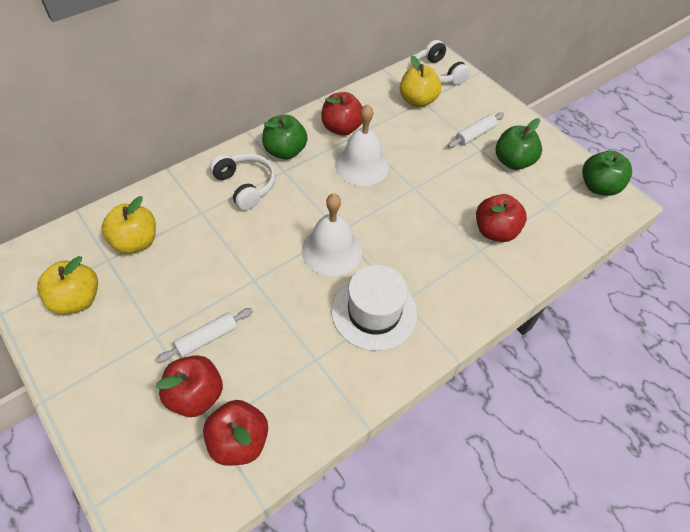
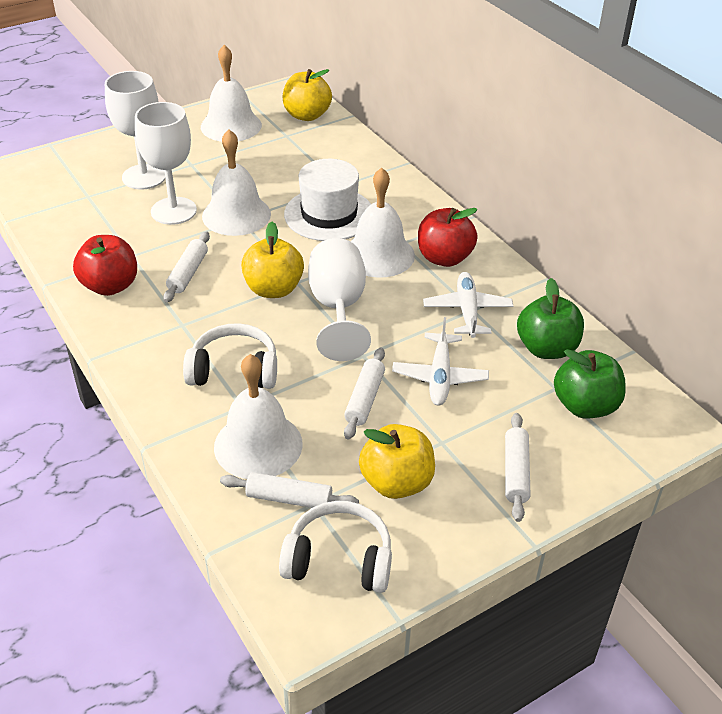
green apple: [262,115,307,160] [496,118,542,170] [582,150,632,196] = 3 -> [517,278,584,359] [554,349,626,418] = 2
red apple: [156,355,223,417] [203,400,268,466] [321,92,363,136] [476,194,527,242] = 4 -> [73,235,137,296] [418,208,478,267] = 2
white bell: [302,194,362,277] [335,104,389,186] = 2 -> [201,45,262,142] [202,129,271,236] [214,354,303,479] [350,168,415,278] = 4
white goblet: none = 0 -> [105,71,165,190] [135,102,197,225] [308,238,371,361] = 3
white plane: none = 0 -> [392,317,489,406] [423,272,513,338] = 2
white rolling pin: [156,308,253,363] [448,112,504,148] = 2 -> [163,232,210,303] [220,472,359,508] [344,347,385,440] [505,413,530,522] = 4

